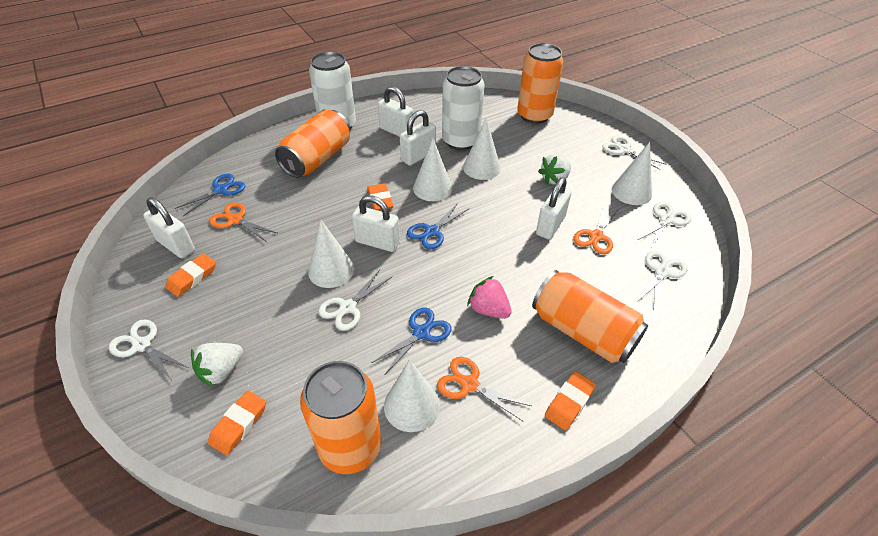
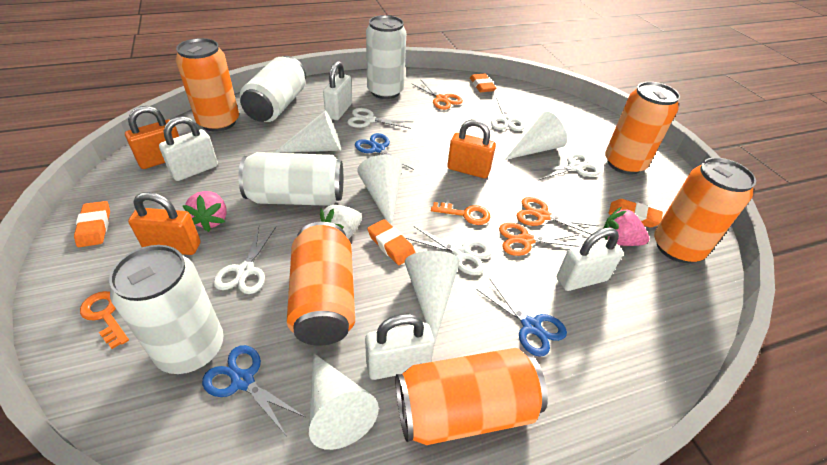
orange can: [275,109,350,178] [300,361,382,474] [517,43,564,124] [532,270,648,363] = 4 -> [176,38,239,132] [287,222,355,346] [395,348,548,445] [605,82,680,174] [654,158,756,263] = 5
orange key: none = 0 -> [80,291,129,349] [431,202,490,225] = 2
orange padlock: none = 0 -> [125,106,179,169] [128,192,201,255] [447,119,496,178] = 3
pink strawberry: [467,276,511,319] = 1 -> [183,191,227,232] [603,207,649,246] = 2
white can: [309,51,356,129] [442,66,485,150] = 2 -> [109,245,224,374] [238,152,343,206] [240,56,306,122] [366,15,406,99] = 4
white padlock: [143,197,195,258] [352,195,400,252] [378,86,413,137] [400,110,436,166] [536,177,571,239] = 5 -> [159,116,218,181] [323,61,352,120] [365,314,434,380] [557,228,623,291] = 4
white strawberry: [191,343,243,387] [538,154,571,185] = 2 -> [320,205,362,239] = 1

